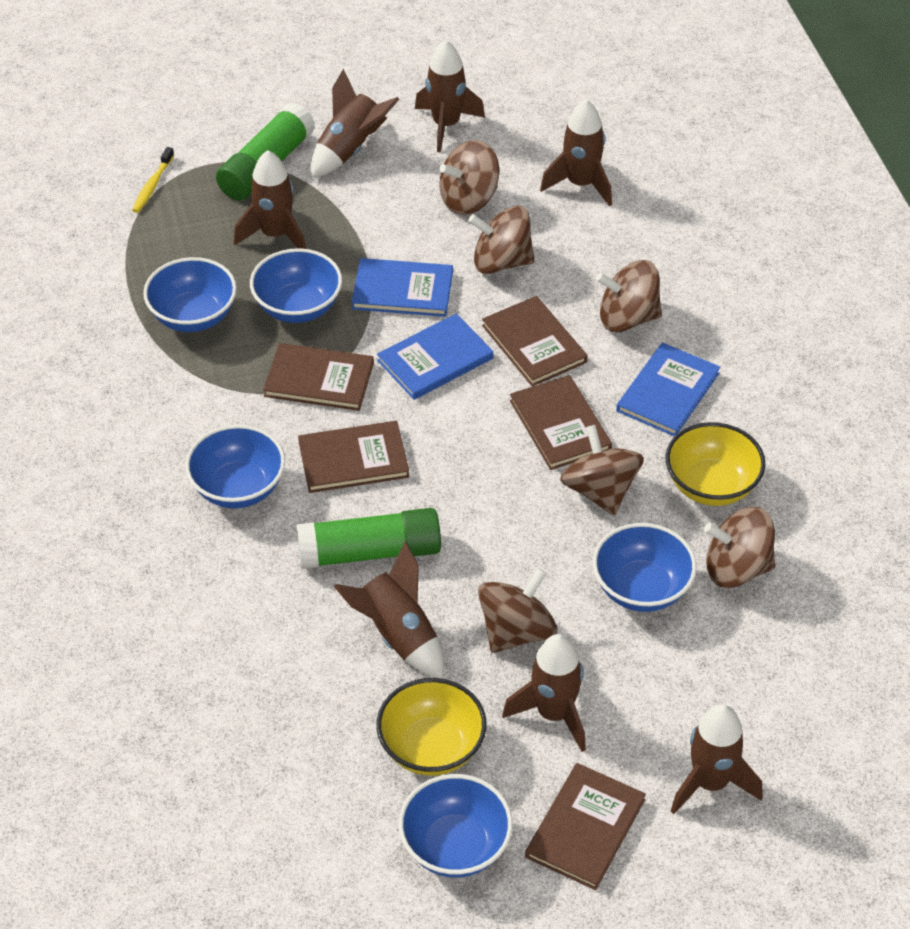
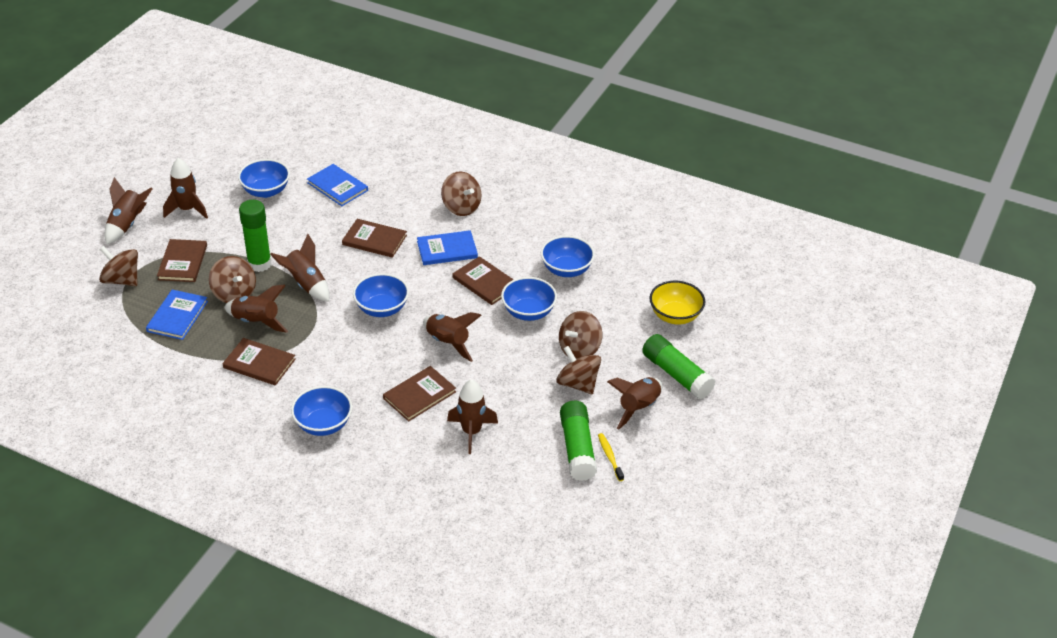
brown spinning top: [439,140,499,215] [468,206,535,274] [478,568,557,653] [560,425,644,515] [596,260,662,332] [704,507,775,588] = 6 -> [99,246,138,286] [209,256,256,303] [441,172,481,216] [557,346,601,394] [559,311,602,359] = 5
green glue stick: [216,102,315,201] [296,508,441,569] = 2 -> [239,200,272,272] [560,401,597,481] [642,334,715,400] = 3
yellow bowl: [377,678,487,776] [666,422,766,506] = 2 -> [649,281,706,324] = 1

